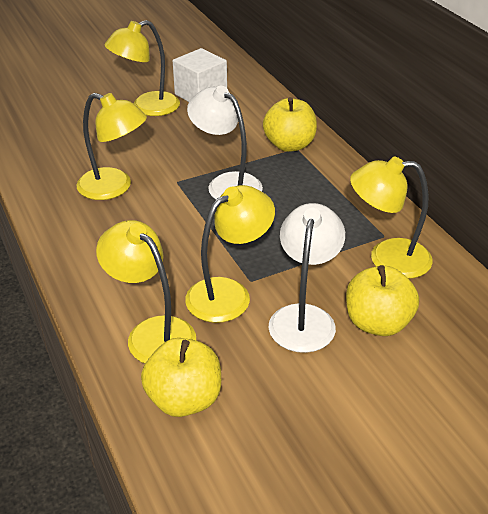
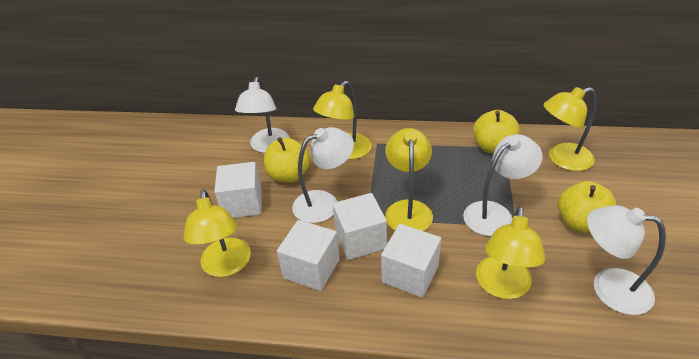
white cube: [173,48,227,102] = 1 -> [214,162,262,218] [277,220,340,291] [333,193,387,260] [381,224,441,298] = 4
white lamp: [187,86,263,199] [269,203,345,353] = 2 -> [235,77,289,153] [292,127,354,223] [463,134,543,236] [587,205,666,315] = 4

